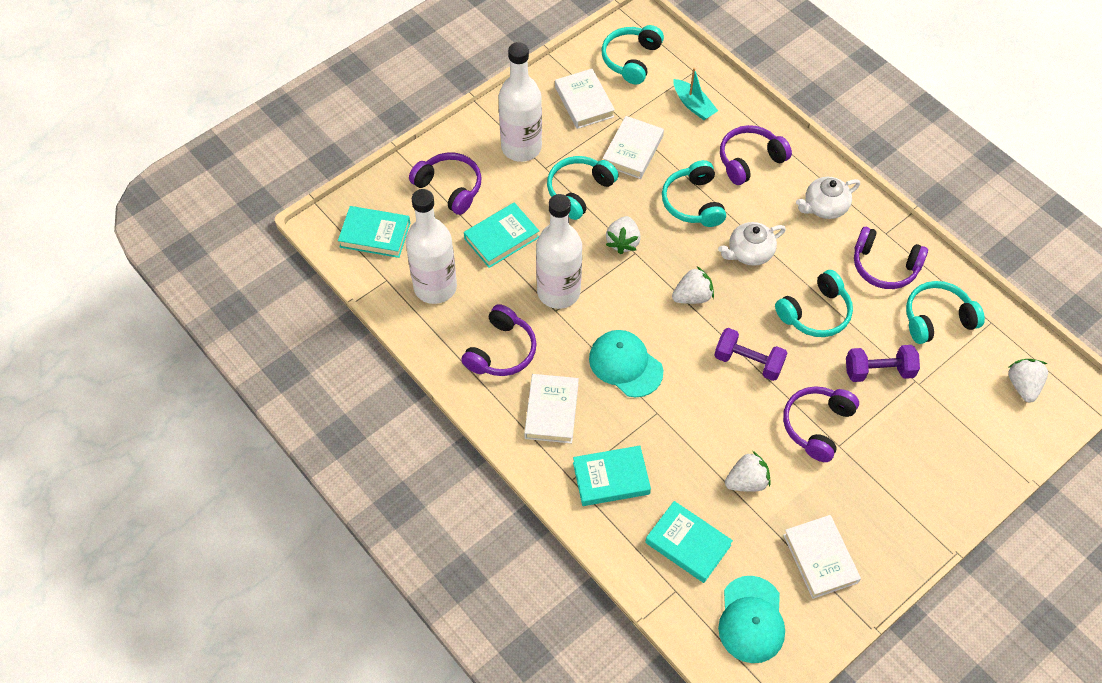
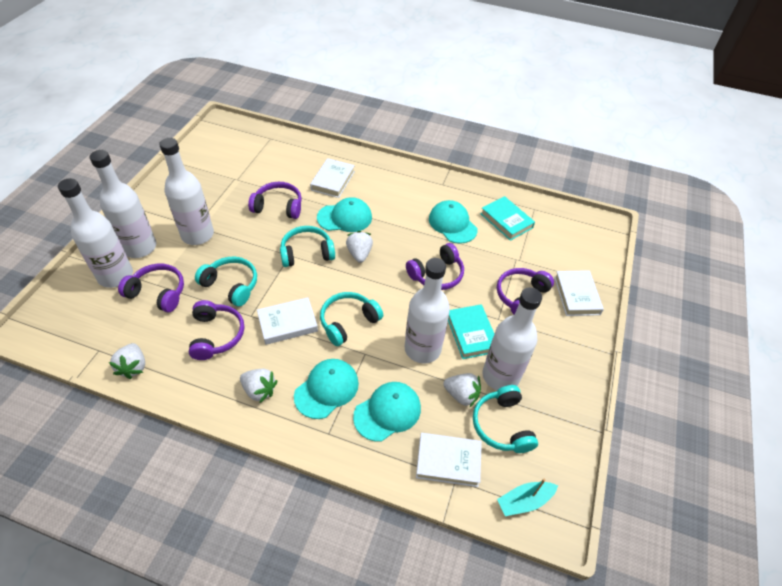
purple dumbbell: [714,328,787,381] [846,345,920,382] = 2 -> none = 0
turquoise book: [338,206,410,258] [464,202,539,268] [573,446,651,506] [645,501,733,583] = 4 -> [448,304,494,359] [480,196,535,241] = 2
turquoise cap: [589,330,663,397] [718,576,785,663] = 2 -> [294,359,359,419] [317,197,372,232] [353,382,421,442] [429,200,478,244] = 4
turquoise headphones: [547,156,619,220] [602,25,664,84] [662,160,726,227] [775,270,853,337] [906,281,985,344] = 5 -> [195,257,257,307] [280,226,335,267] [320,292,383,346] [473,385,538,453] = 4
white bottle: [406,189,457,304] [498,42,542,162] [536,194,582,309] = 3 -> [58,178,133,288] [89,150,156,258] [159,138,214,245] [405,258,450,363] [483,287,542,390] = 5
white teapot: [718,222,786,266] [796,177,860,219] = 2 -> none = 0

